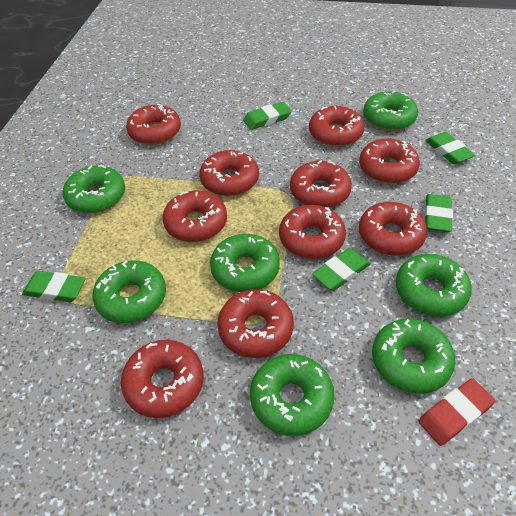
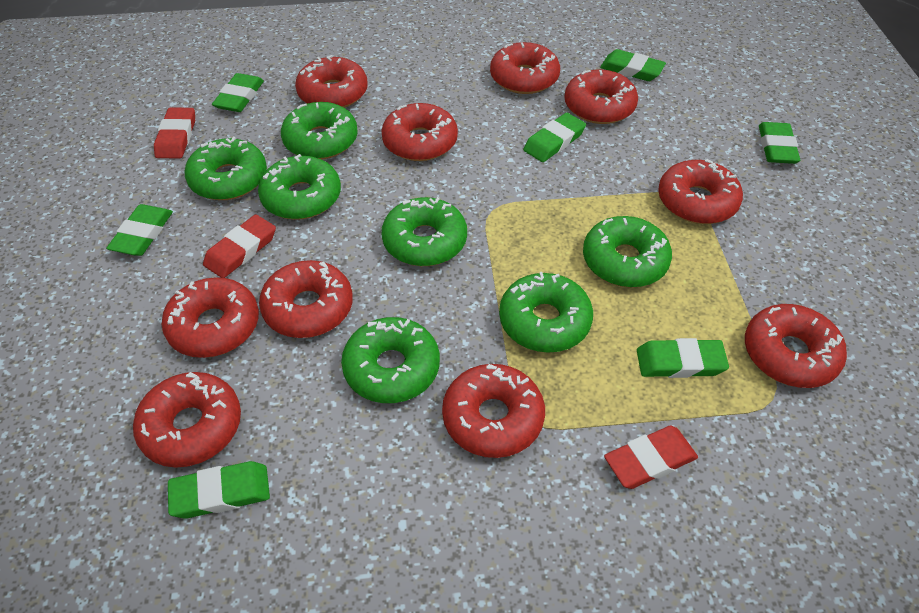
green eraser: [22,271,86,302] [243,102,291,130] [312,248,371,291] [425,132,475,164] [425,194,453,232] = 5 -> [106,204,173,256] [168,461,270,519] [212,73,264,112] [523,113,586,162] [600,49,666,81] [637,338,729,378] [759,122,800,164] = 7
red eraser: [419,378,495,446] = 1 -> [154,108,195,158] [203,214,276,278] [604,426,698,489] = 3

